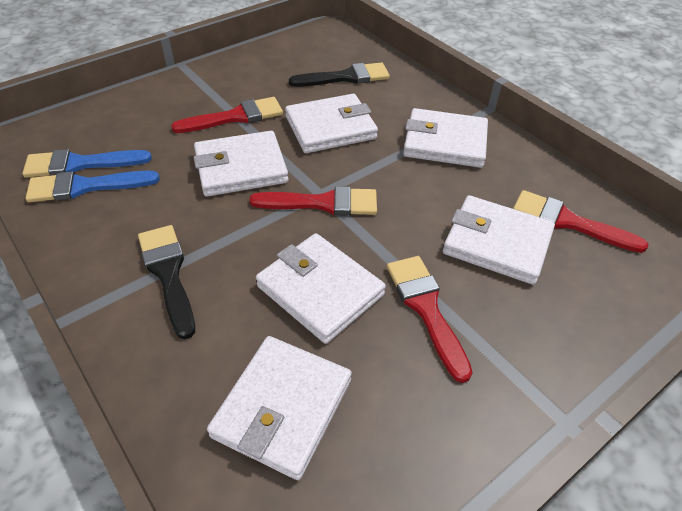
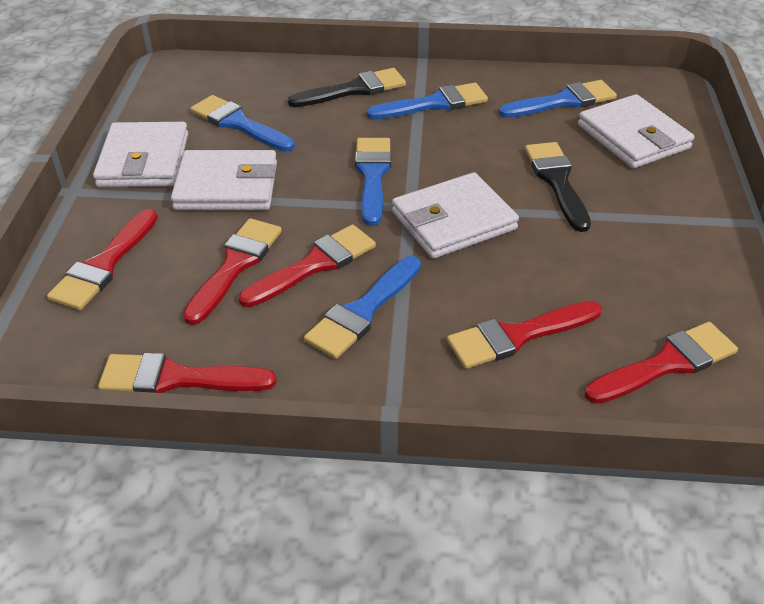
blue brush: [22,149,152,178] [26,171,159,202] = 2 -> [190,95,295,152] [304,256,421,359] [355,138,391,226] [367,83,488,119] [499,80,617,118] = 5
red brush: [171,97,283,133] [249,186,377,216] [387,256,473,383] [513,190,649,253] = 4 -> [47,209,158,310] [98,353,277,393] [183,218,282,325] [239,224,376,307] [447,301,602,369] [585,322,738,404] = 6
white wallet: [194,131,289,197] [207,336,352,480] [256,233,386,344] [285,94,378,153] [403,108,488,168] [443,195,555,285] = 6 -> [93,122,188,187] [171,150,277,210] [392,172,519,259] [578,94,694,168] = 4

